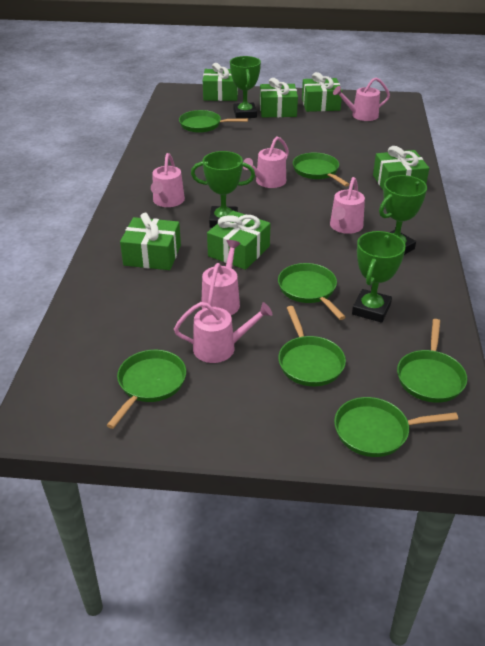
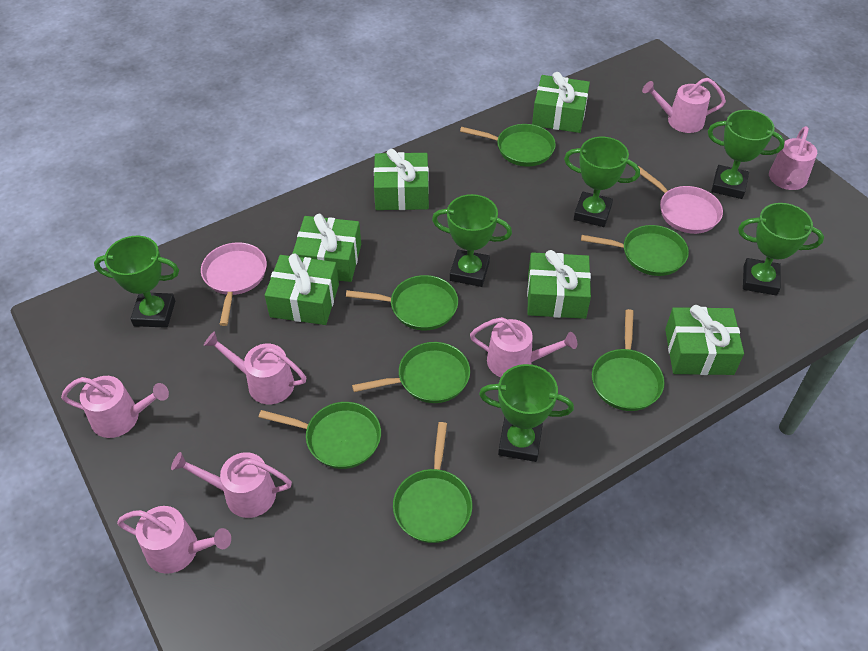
green trophy: [191,151,255,228] [230,56,261,119] [352,231,406,323] [379,175,427,255] = 4 -> [94,236,179,328] [432,194,512,287] [479,364,574,462] [564,137,640,227] [708,110,785,199] [738,203,824,296] = 6
pink pan: none = 0 -> [201,242,267,326] [638,166,723,234] = 2
pink watering can: [151,153,185,207] [174,302,273,363] [201,240,241,315] [243,137,289,188] [330,177,365,234] [333,77,390,121] = 6 -> [61,376,169,438] [117,506,231,574] [171,452,292,518] [204,331,306,404] [470,317,577,377] [642,78,726,133] [769,126,817,190] = 7

